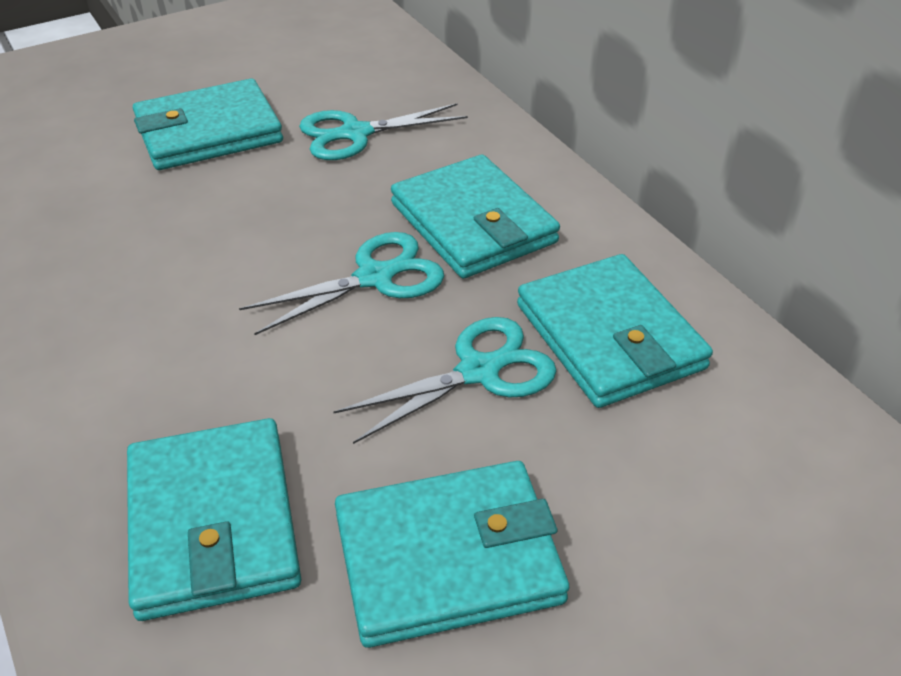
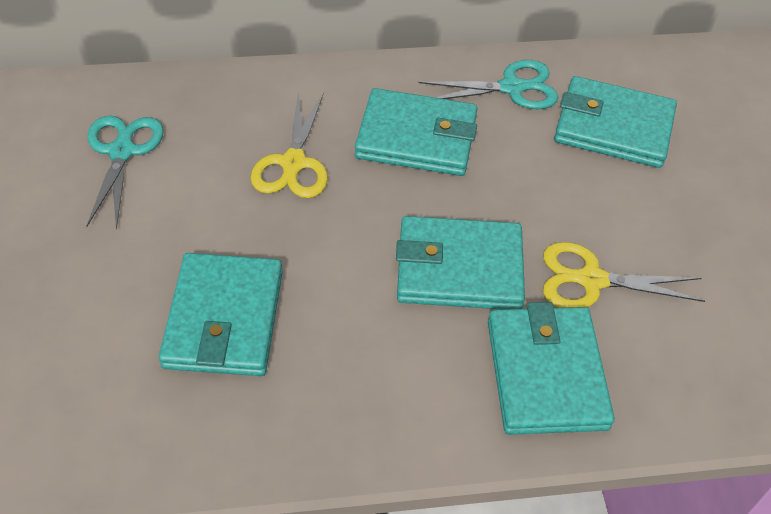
turquoise scissors: [239,232,444,335] [299,103,468,160] [333,317,556,444] = 3 -> [87,116,164,230] [419,60,558,109] = 2
yellow scissors: none = 0 -> [251,91,328,198] [543,242,705,308] = 2

